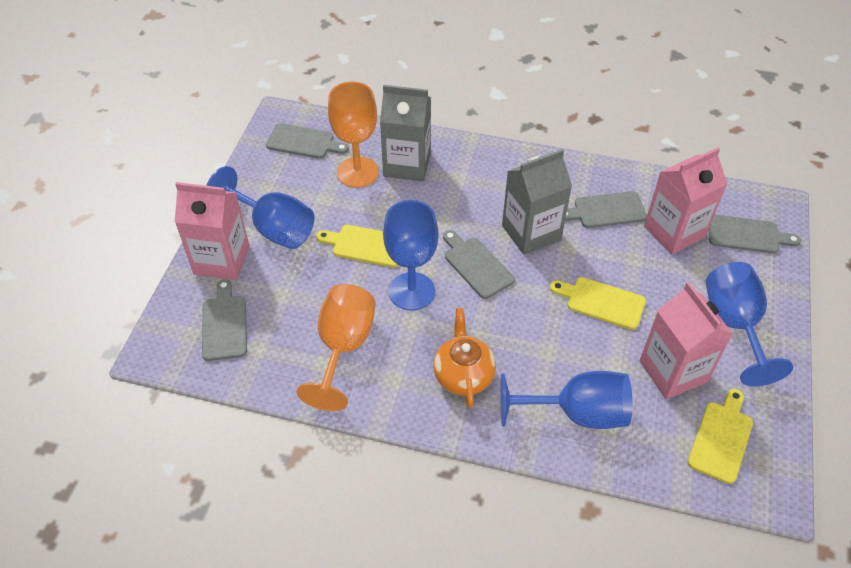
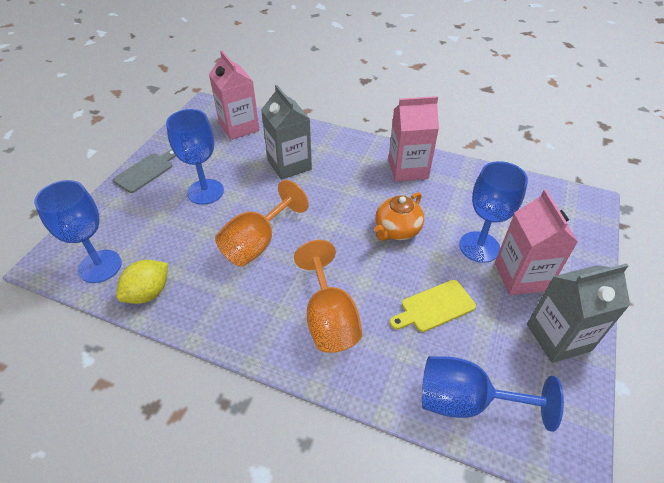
grey cutting board: [202,279,247,361] [266,123,349,159] [443,230,515,299] [565,191,647,228] [709,215,801,253] = 5 -> [113,149,176,193] = 1
yellow cutting board: [316,225,398,267] [550,277,646,330] [688,389,753,484] = 3 -> [390,280,476,332] = 1
yellow lemon: none = 0 -> [116,260,168,304] = 1

